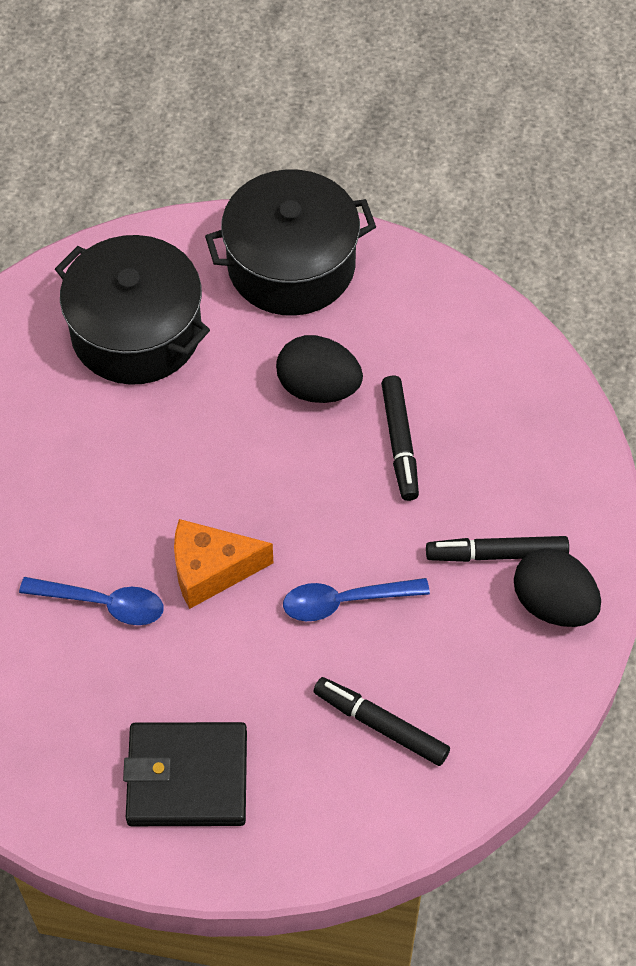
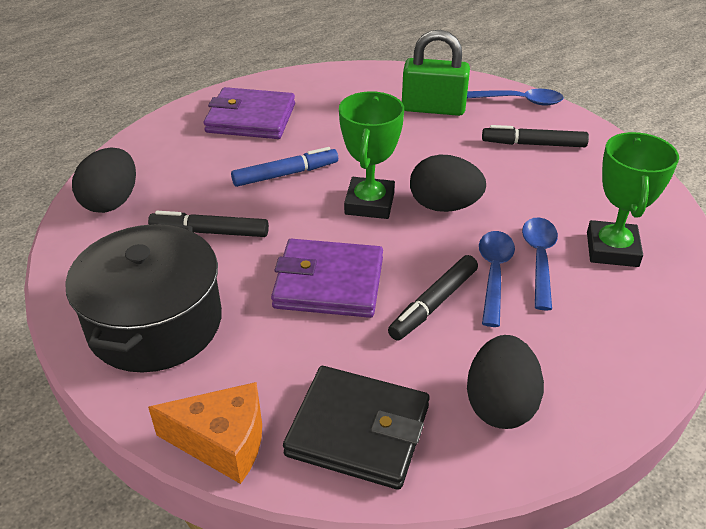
black egg: [276,335,363,403] [514,548,601,627] = 2 -> [72,148,136,213] [410,155,486,212] [467,335,544,429] = 3
black pot: [55,235,210,385] [205,169,376,316] = 2 -> [65,222,222,372] = 1
blue marker: none = 0 -> [231,147,338,187] = 1
blue spoon: [19,577,164,625] [283,578,430,621] = 2 -> [467,89,564,106] [479,231,515,327] [522,218,558,310] = 3
green padlock: none = 0 -> [402,30,470,116] = 1
green trophy: none = 0 -> [339,91,404,219] [587,132,679,267] = 2
purple wallet: none = 0 -> [204,87,295,139] [271,239,383,318] = 2

